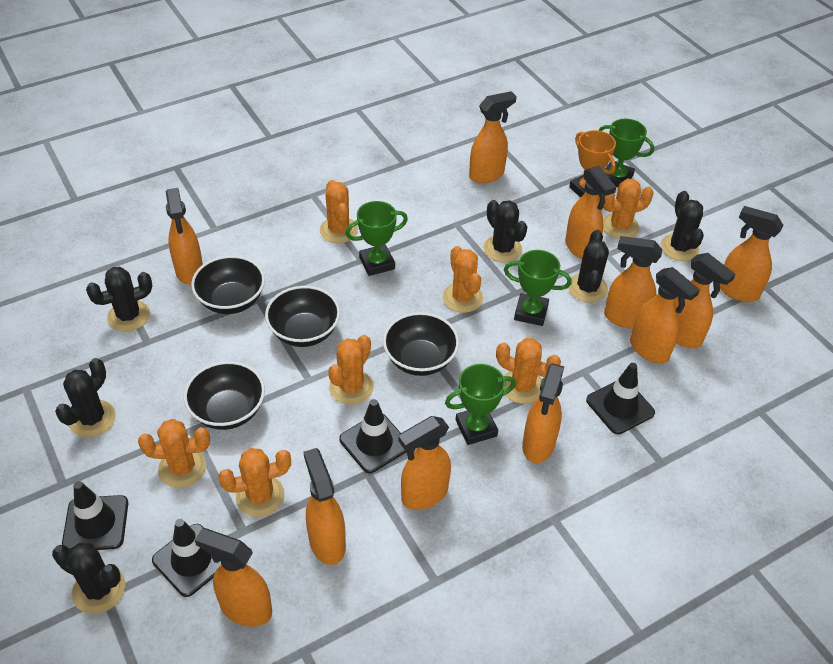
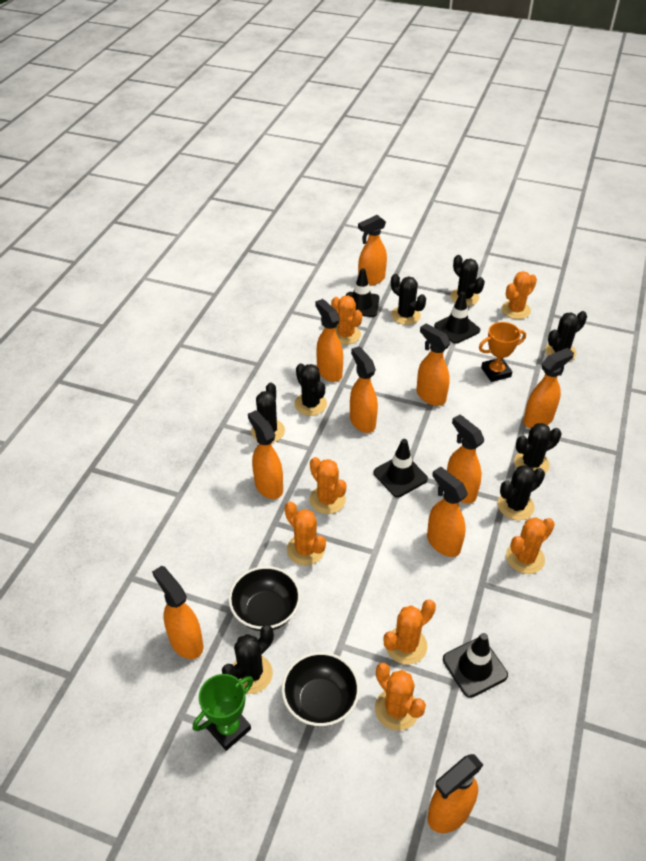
black bowl: [184,361,265,430] [191,256,265,314] [265,286,340,347] [383,312,459,376] = 4 -> [229,566,301,631] [282,652,360,727] = 2
black cactus: [52,543,125,614] [55,358,116,437] [86,267,152,332] [484,200,527,262] [568,230,609,303] [661,191,704,261] = 6 -> [222,625,274,694] [251,383,285,443] [294,363,327,416] [391,274,426,325] [451,255,485,306] [498,465,545,520] [514,423,561,473] [545,311,587,361] = 8
green trophy: [345,201,408,276] [445,364,516,445] [504,250,572,326] [599,119,654,187] = 4 -> [193,674,254,751] = 1
orange spray bottle: [166,188,203,285] [195,528,272,627] [304,448,346,565] [398,416,451,510] [469,91,517,183] [522,363,564,463] [565,166,616,259] [604,236,662,329] [630,267,700,363] [675,253,735,348] [720,206,783,302] = 11 -> [152,566,203,659] [248,410,283,499] [316,299,343,382] [350,346,378,433] [358,215,387,286] [417,323,451,406] [427,467,468,557] [427,754,483,833] [447,415,484,504] [523,348,574,428] = 10

